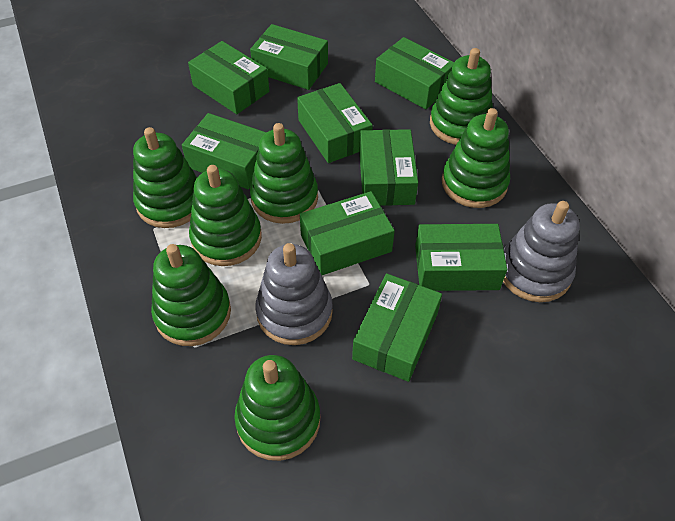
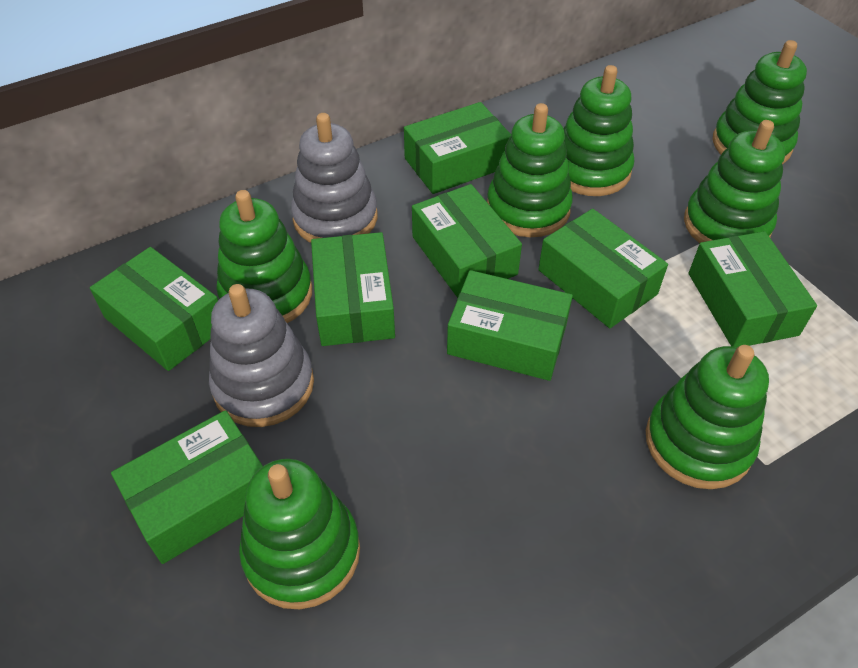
green box: [182,113,267,189] [188,41,269,114] [250,24,328,90] [297,83,373,163] [300,191,395,275] [352,273,442,382] [359,129,418,206] [375,37,455,109] [415,224,507,291] = 9 -> [90,247,218,371] [111,410,263,564] [311,232,395,346] [404,102,511,194] [412,184,522,298] [447,270,573,381] [538,209,668,328] [689,231,817,347] = 8

